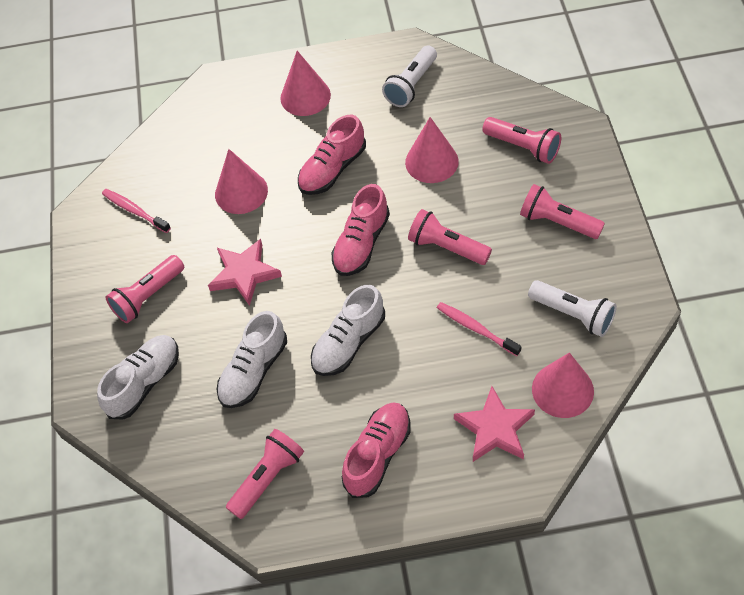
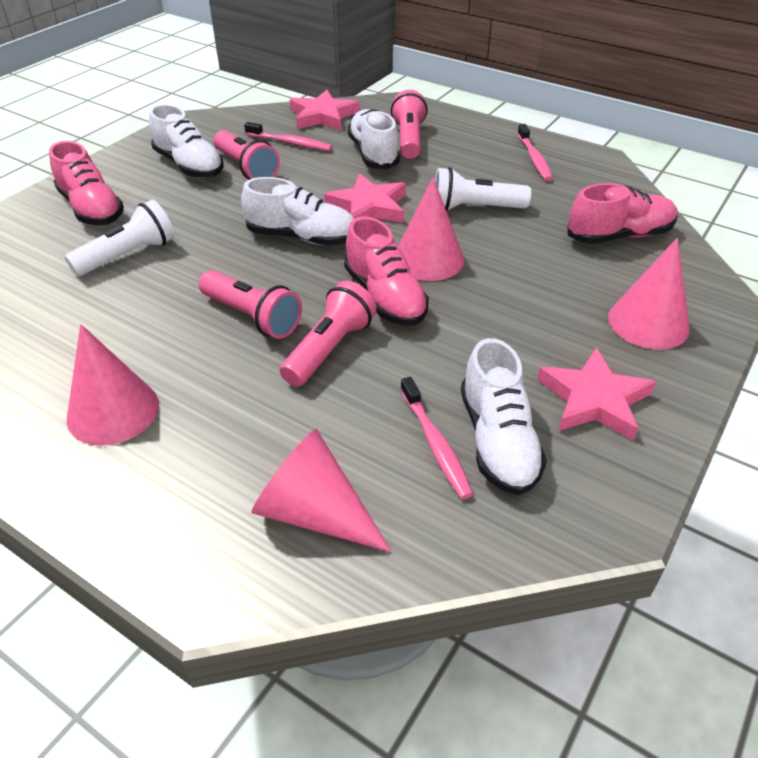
pink flashlight: [106,255,184,323] [226,429,304,519] [408,209,492,265] [482,117,561,164] [520,184,605,239] = 5 -> [199,270,302,339] [214,130,280,180] [280,281,377,387] [391,90,428,159] = 4
pink star: [208,239,282,306] [454,386,535,462] = 2 -> [290,90,359,130] [324,173,406,223] [537,348,656,441] = 3
pink toothbrush: [102,189,171,233] [437,302,522,356] = 2 -> [244,122,333,151] [400,377,473,499] [517,124,553,181] = 3
white shoe: [97,335,179,420] [217,311,287,408] [311,285,385,376] = 3 -> [149,104,224,178] [241,177,355,246] [347,109,400,170] [461,338,547,495] = 4

